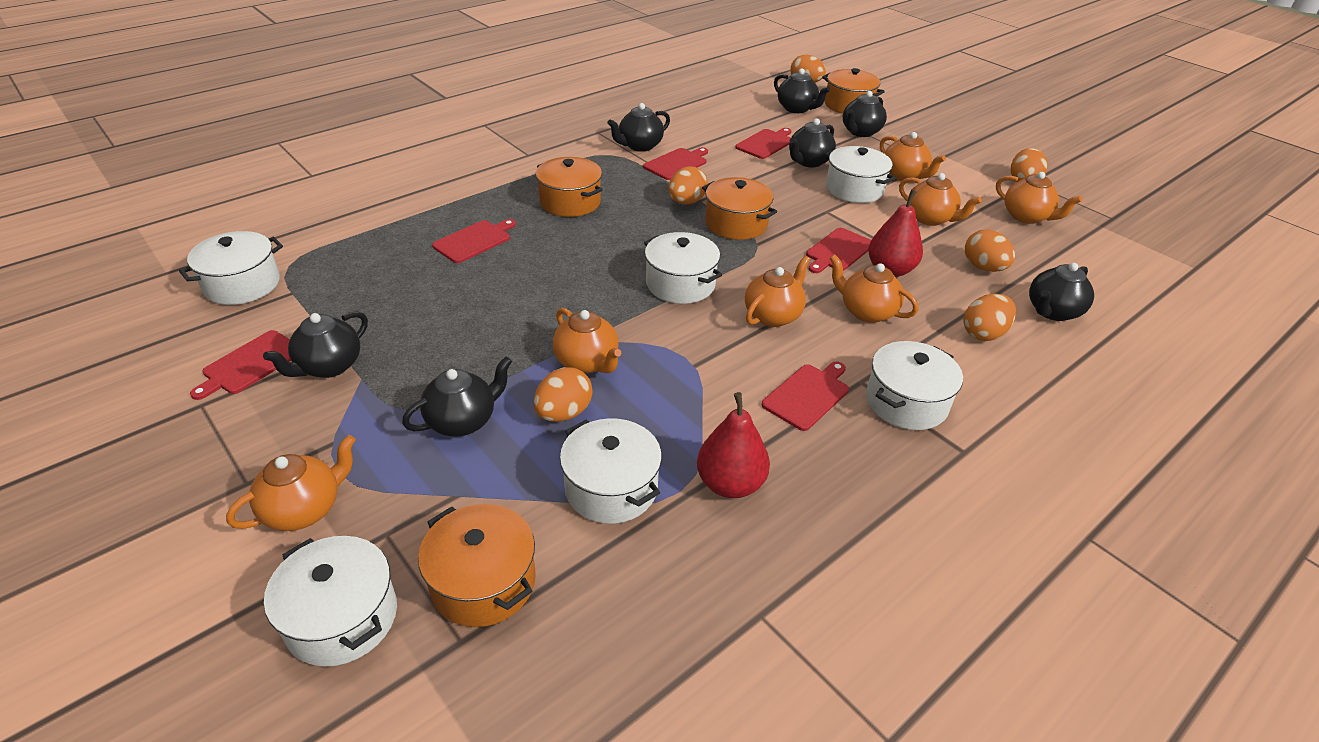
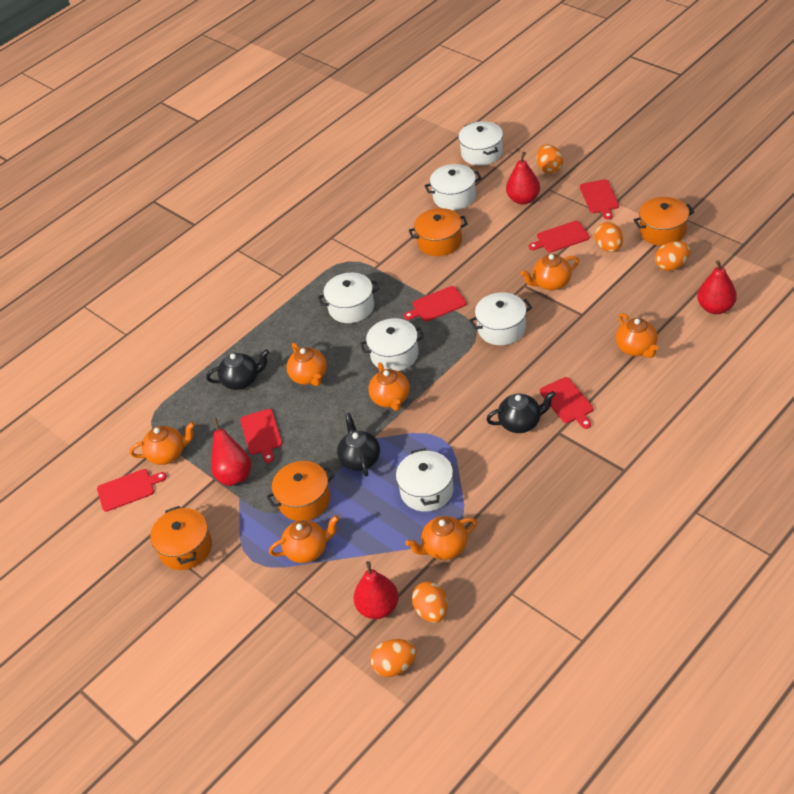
black teapot: [263,311,368,378] [402,356,512,437] [607,103,670,152] [774,68,830,113] [789,118,836,167] [843,91,887,137] [1029,263,1094,321] = 7 -> [206,350,269,390] [337,413,380,477] [486,391,555,433] = 3
orange egg: [534,367,593,422] [668,166,708,204] [790,55,826,83] [963,294,1016,341] [965,229,1015,272] [1011,148,1048,182] = 6 -> [371,639,417,677] [412,582,448,623] [537,144,563,174] [594,222,623,252] [655,241,690,271] = 5
red pear: [697,392,770,498] [868,190,923,277] = 2 -> [211,418,251,486] [353,561,399,619] [506,152,540,205] [697,260,737,314] = 4

